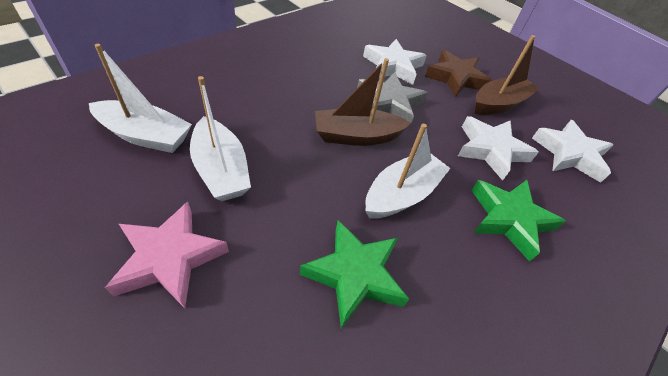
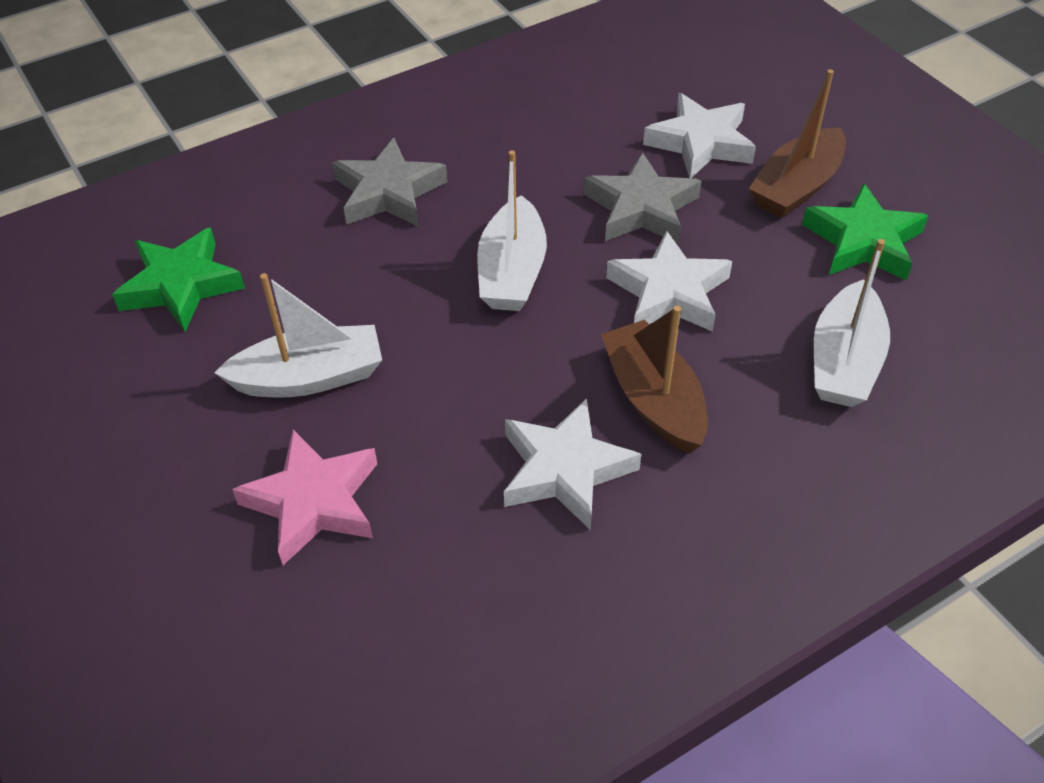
brown star: [425,50,492,97] = 1 -> none = 0
grey star: [357,72,428,127] = 1 -> [332,138,447,227] [584,152,702,244] = 2

